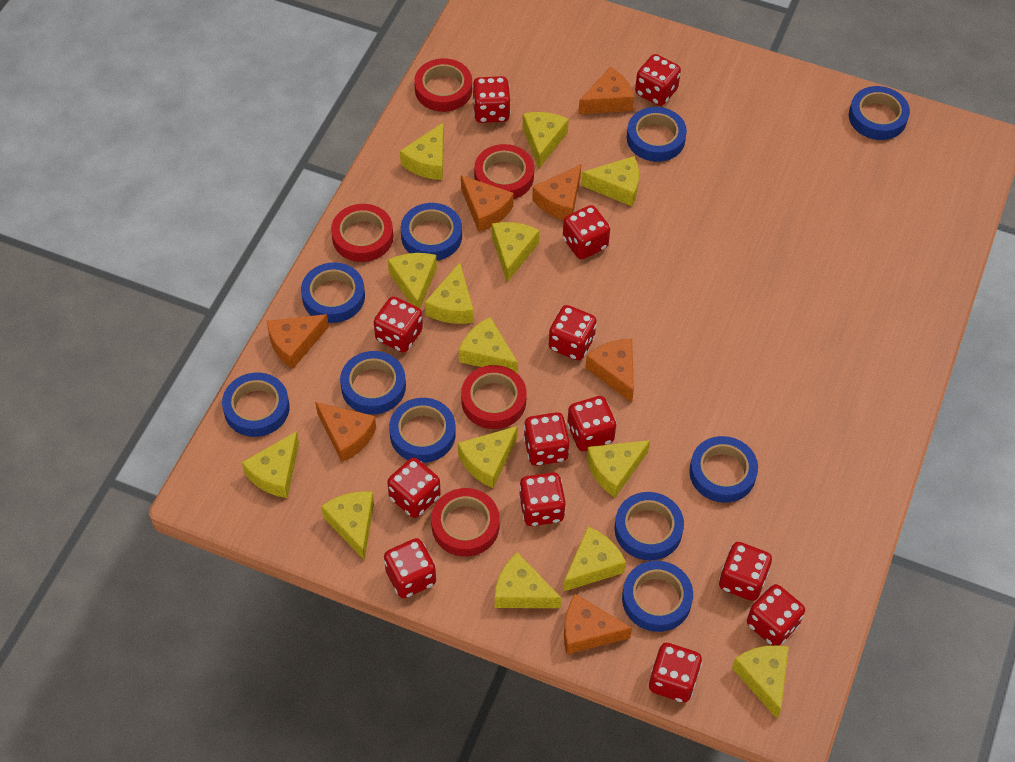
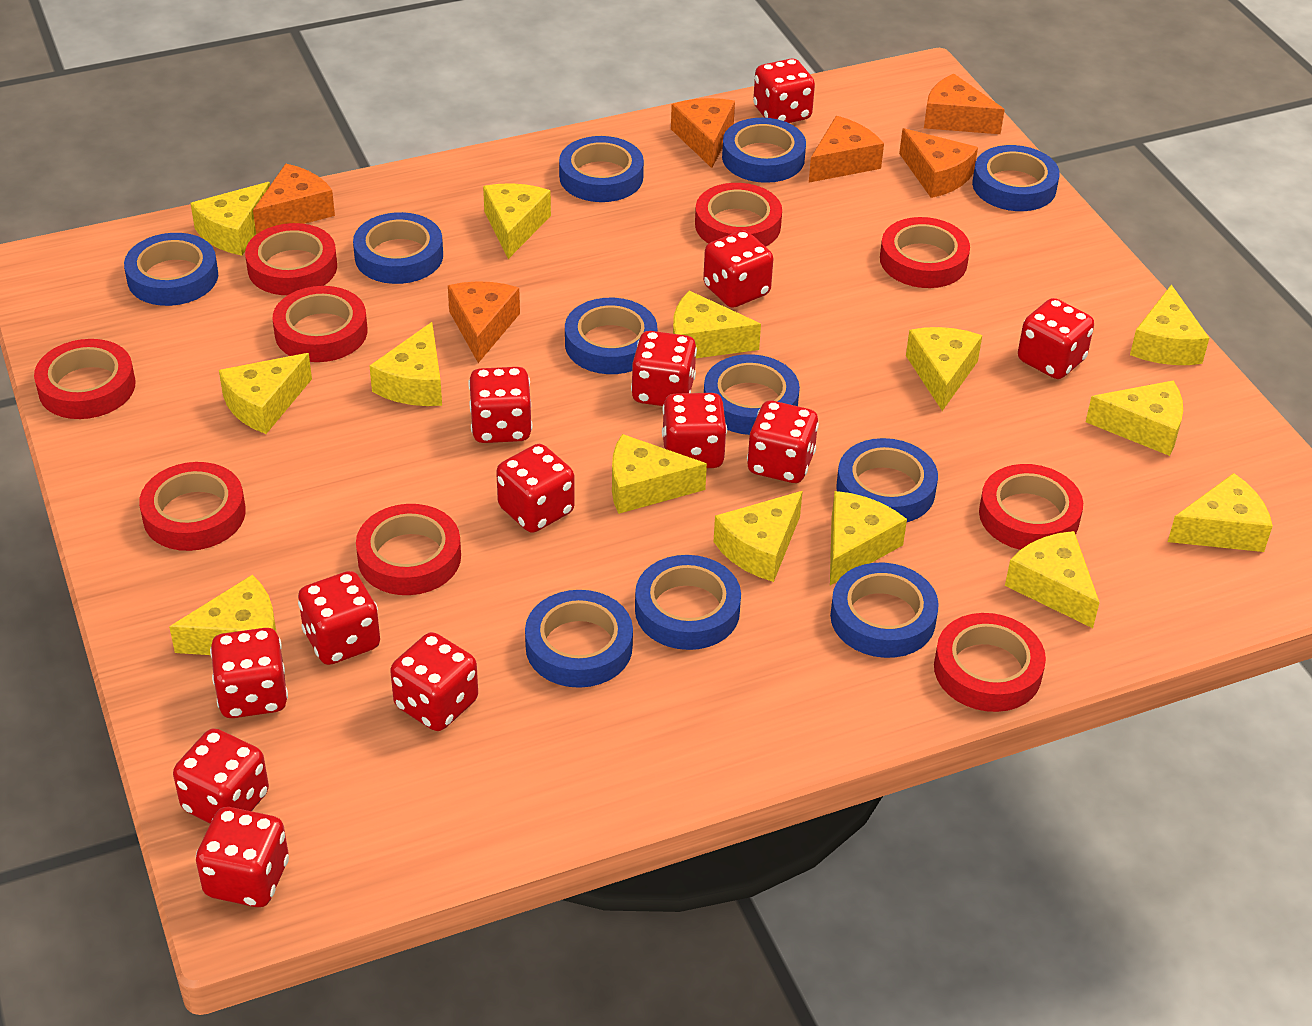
blue tape: [222,372,290,437] [301,262,365,323] [340,351,406,414] [389,398,456,463] [401,203,462,260] [614,492,684,560] [622,561,693,632] [627,107,687,162] [689,436,758,503] [849,86,910,140] = 10 -> [124,233,218,306] [353,212,443,284] [525,590,633,688] [559,136,644,202] [565,298,657,374] [635,555,741,650] [704,354,800,435] [722,118,806,183] [830,563,939,658] [837,438,938,522] [972,145,1060,211] = 11
orange cheese: [267,314,329,369] [315,402,376,462] [461,175,514,232] [532,164,581,220] [564,594,632,654] [578,67,634,114] [585,339,634,403] = 7 -> [253,164,335,235] [448,281,520,363] [671,98,735,168] [809,116,884,183] [899,128,978,198] [924,74,1005,134] = 6
red tape: [331,204,393,262] [414,58,472,112] [431,488,500,556] [461,365,527,429] [474,144,534,199] = 5 -> [34,339,136,419] [139,462,246,551] [245,223,337,295] [273,286,368,362] [356,504,461,595] [695,183,782,247] [880,217,970,288] [934,613,1046,712] [979,464,1083,550] = 9

